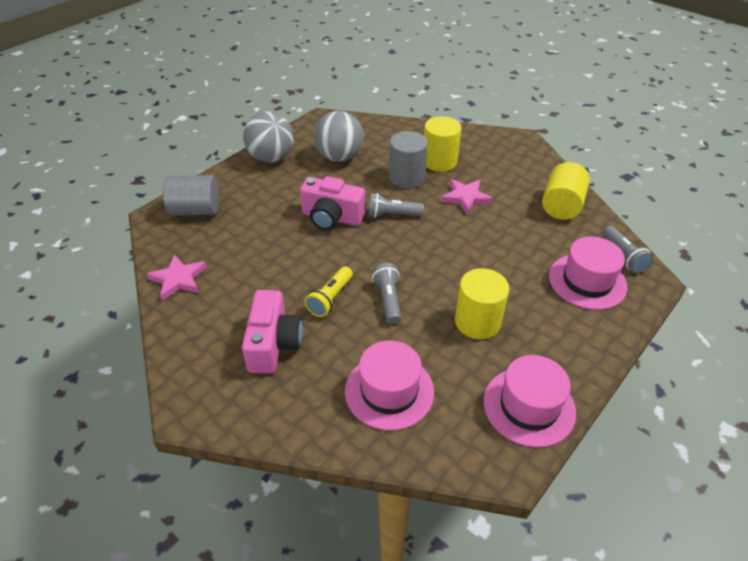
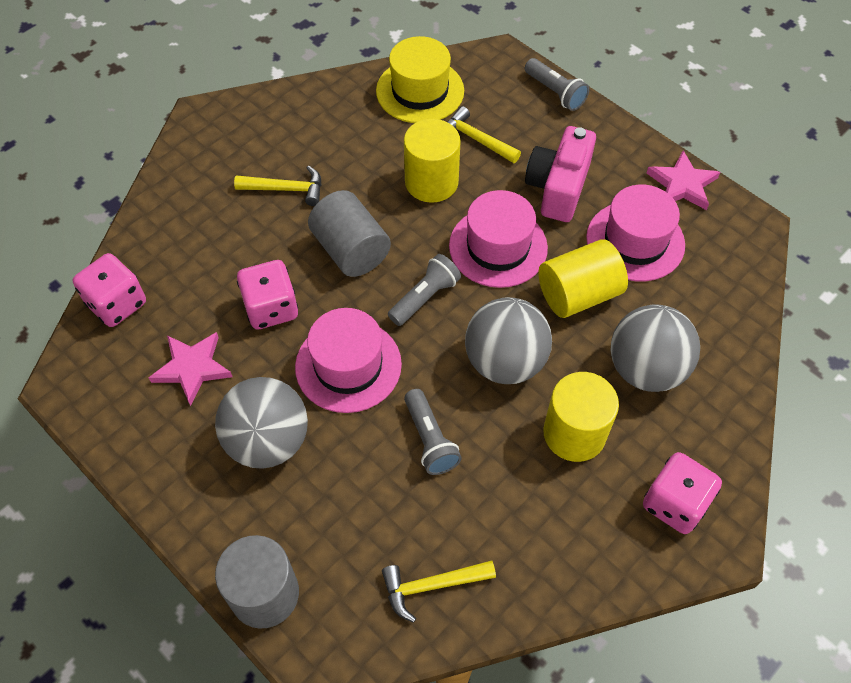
grey ball: [243,111,294,163] [314,111,364,162] = 2 -> [215,377,308,469] [465,297,552,384] [611,304,700,392] = 3
pink camera: [242,290,303,374] [300,176,365,230] = 2 -> [525,126,596,222] = 1
pink dice: none = 0 -> [73,253,146,327] [237,260,298,329] [643,452,722,534] = 3
yellow flashlight: [304,266,353,317] = 1 -> none = 0
yellow hammer: none = 0 -> [234,165,321,206] [382,560,496,623] [447,106,521,163] = 3
yellow hat: none = 0 -> [376,36,464,123] = 1

